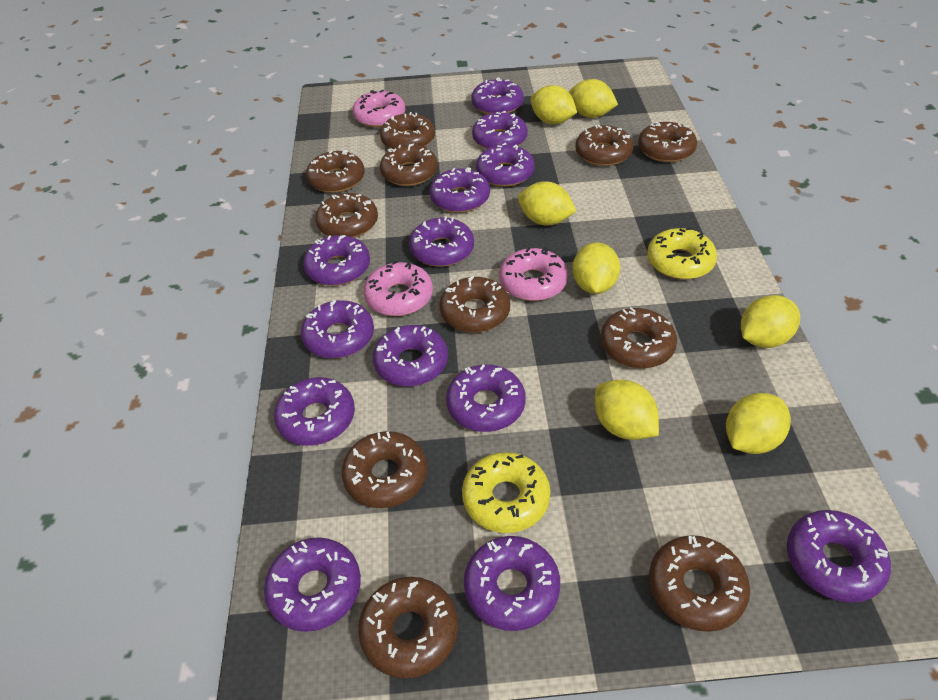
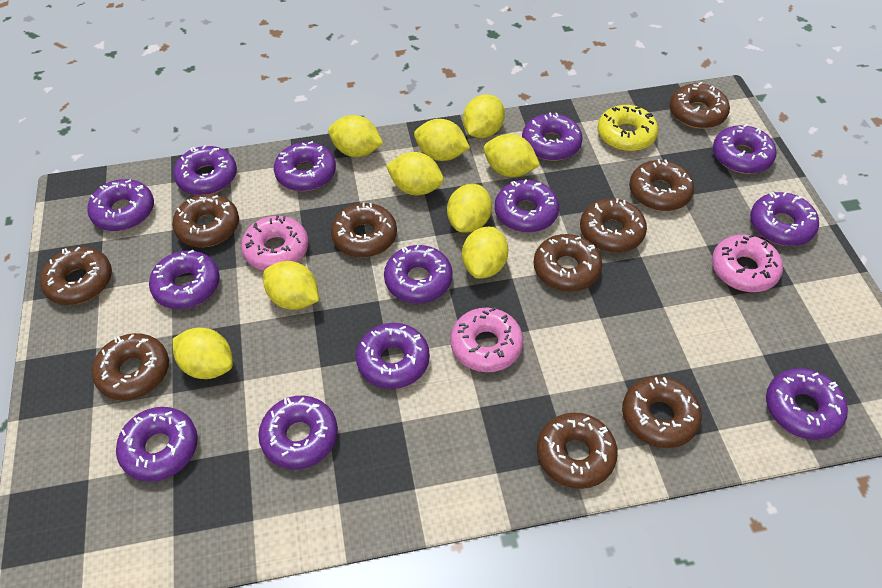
brown donut: [306,150,365,193] [315,193,378,238] [342,431,427,508] [358,577,458,678] [380,112,435,149] [380,143,438,186] [439,276,510,333] [575,125,634,166] [601,307,677,369] [638,122,697,162] [649,535,750,632] = 11 -> [40,247,112,305] [92,333,169,400] [172,194,239,247] [331,202,397,258] [534,234,602,292] [537,413,618,489] [580,198,647,253] [622,376,702,448] [629,159,694,211] [670,82,730,129] = 10
yellow donut: [462,452,550,533] [647,227,717,280] = 2 -> [597,105,658,151] = 1
yellow lemon: [518,181,576,226] [531,85,577,124] [569,79,618,118] [572,242,620,294] [595,380,659,440] [726,393,791,454] [741,295,800,348] = 7 -> [173,328,233,379] [263,261,319,310] [328,115,383,157] [386,152,444,195] [414,119,470,161] [447,184,492,233] [462,227,508,279] [463,94,505,138] [483,134,540,177] = 9

